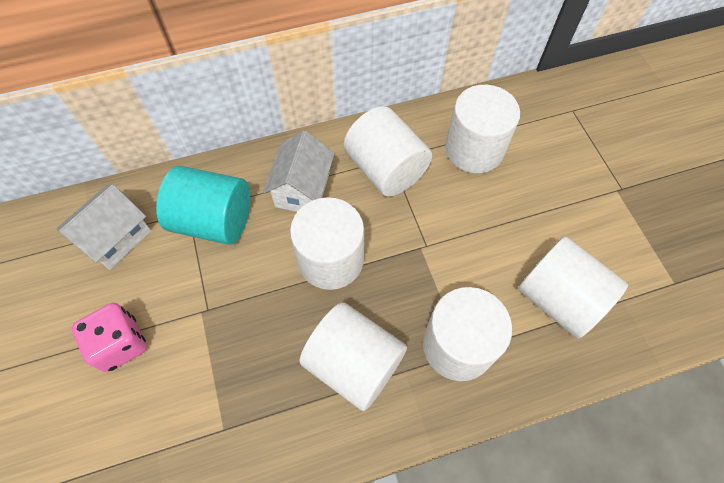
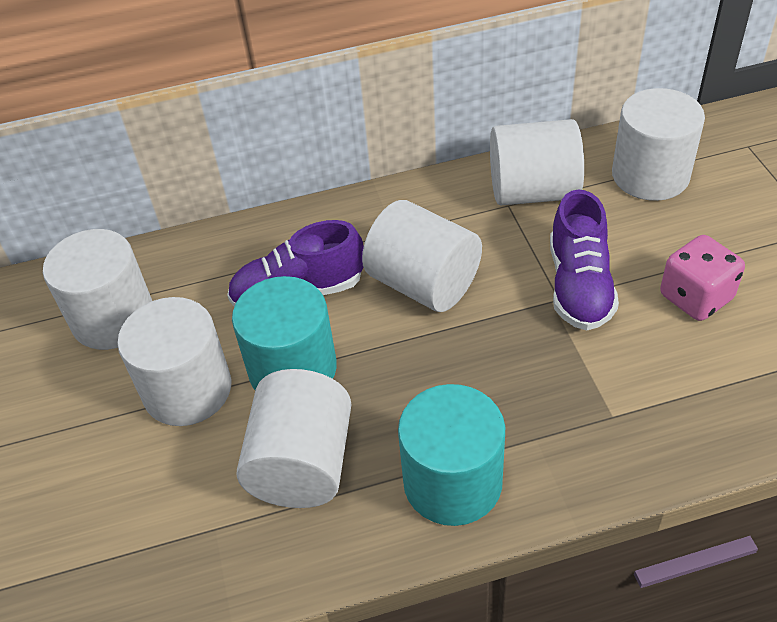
purple shoe: none = 0 -> [227,220,364,307] [550,189,619,331] = 2
turquoise cylinder: [156,166,250,245] = 1 -> [232,276,337,390] [398,384,505,526] = 2
white house: [56,184,151,270] [263,130,335,212] = 2 -> none = 0

